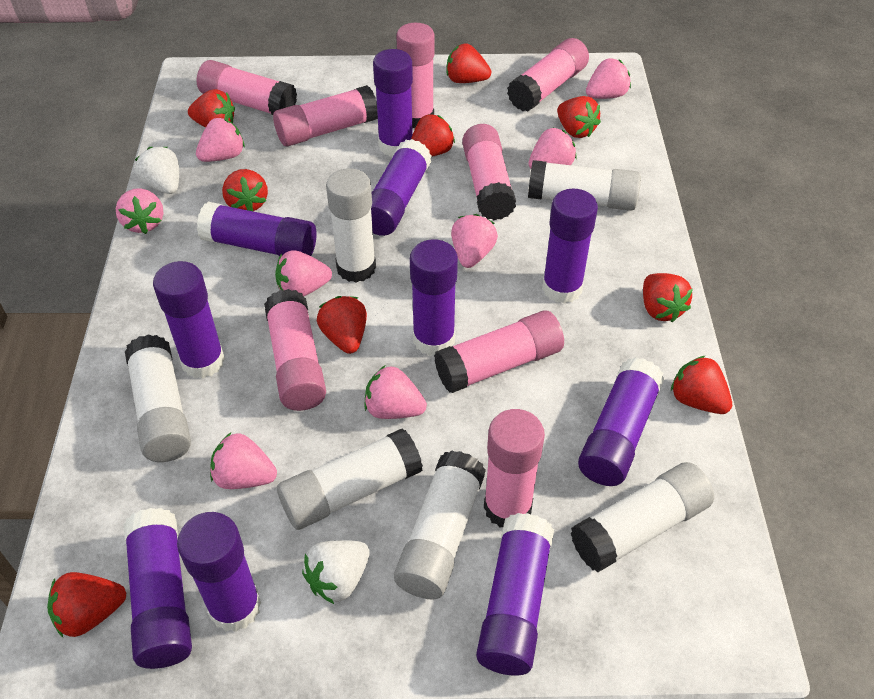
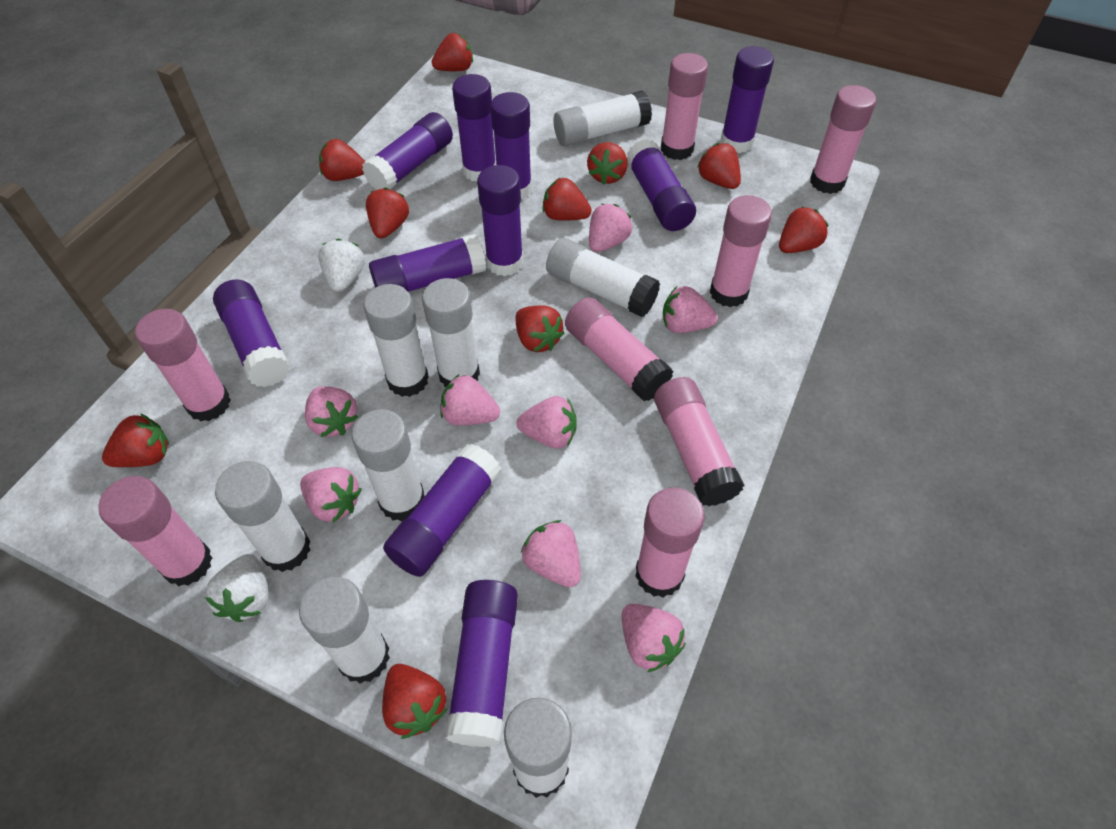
red strawberry: [47,572,126,637] [188,89,235,128] [222,169,268,211] [317,296,367,354] [411,114,455,157] [447,43,491,83] [557,96,601,138] [643,273,693,322] [671,356,732,414] = 9 -> [102,413,169,467] [319,139,365,181] [366,188,409,239] [382,664,447,739] [432,33,473,71] [515,305,564,352] [542,177,592,221] [587,142,628,185] [697,143,741,189] [779,206,828,253] = 10
white glue stick: [125,334,191,462] [277,428,423,530] [326,168,376,282] [394,450,486,600] [528,160,641,211] [571,462,714,572] = 6 -> [215,461,310,572] [299,577,390,684] [352,409,425,522] [363,284,429,397] [422,278,480,387] [504,698,572,798] [546,238,660,317] [554,90,652,146] = 8

